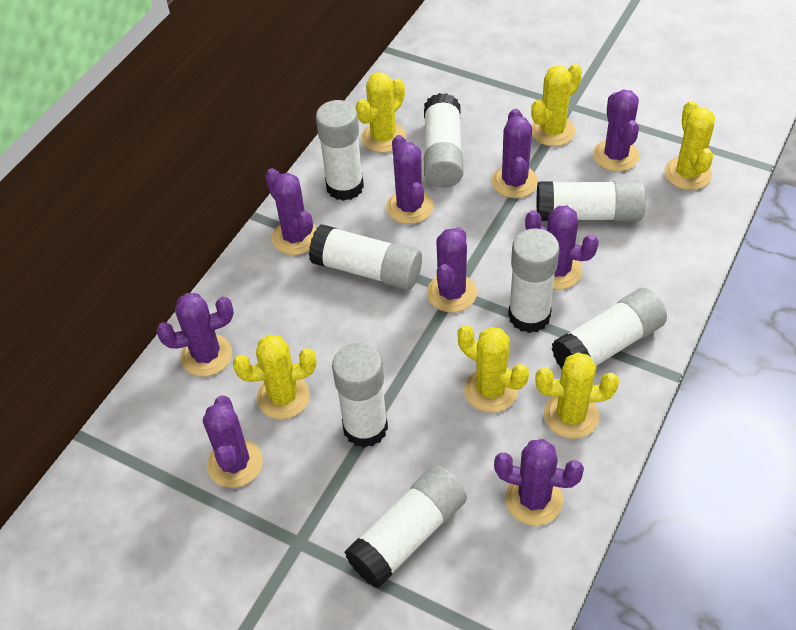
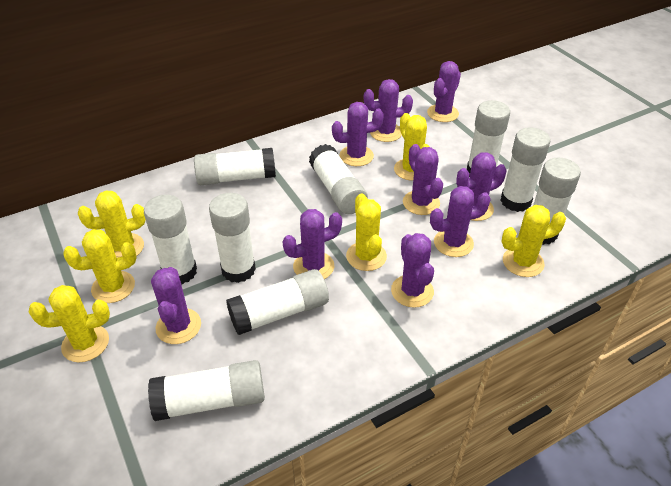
white glue stick: [309,224,422,290] [316,100,364,201] [332,343,388,448] [344,465,467,588] [424,93,463,188] [508,228,560,333] [536,180,646,221] [552,288,667,370] = 8 -> [144,195,197,284] [148,360,265,421] [194,148,276,185] [209,193,256,283] [226,269,329,335] [309,144,368,214] [467,100,510,177] [500,127,550,212] [533,158,581,245] = 9

